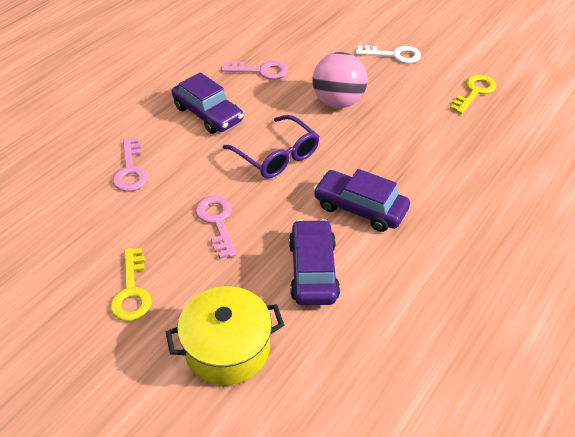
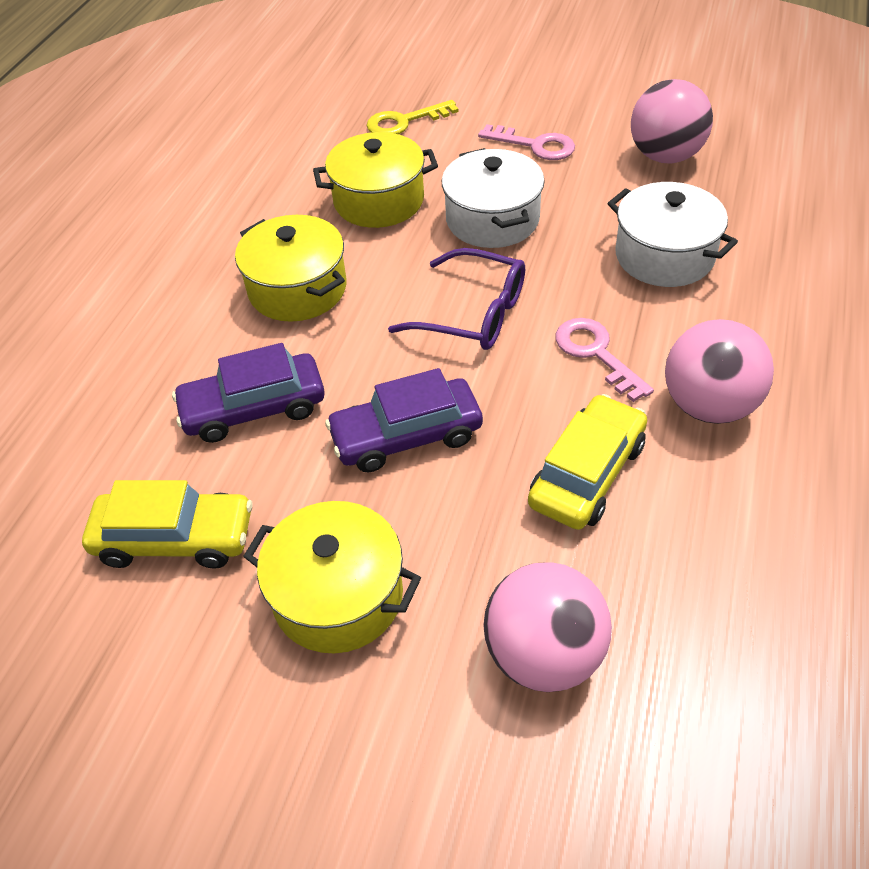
pink ball: [313,52,367,108] = 1 -> [483,562,612,692] [631,79,713,164] [665,319,774,424] = 3
pink key: [113,138,148,192] [195,196,237,259] [221,61,288,80] = 3 -> [478,124,575,160] [555,318,654,402] = 2
purple car: [172,72,243,134] [289,219,340,305] [313,169,410,232] = 3 -> [172,343,325,443] [325,368,483,472] = 2
white key: [356,45,421,64] = 1 -> none = 0
white pot: none = 0 -> [442,148,545,248] [608,182,738,287] = 2
yellow car: none = 0 -> [82,480,252,569] [528,394,647,530] = 2
yellow key: [110,248,152,321] [450,75,496,114] = 2 -> [367,100,459,134] = 1
yellow pot: [166,286,284,385] = 1 -> [235,215,346,322] [243,501,421,653] [313,132,438,228] = 3

